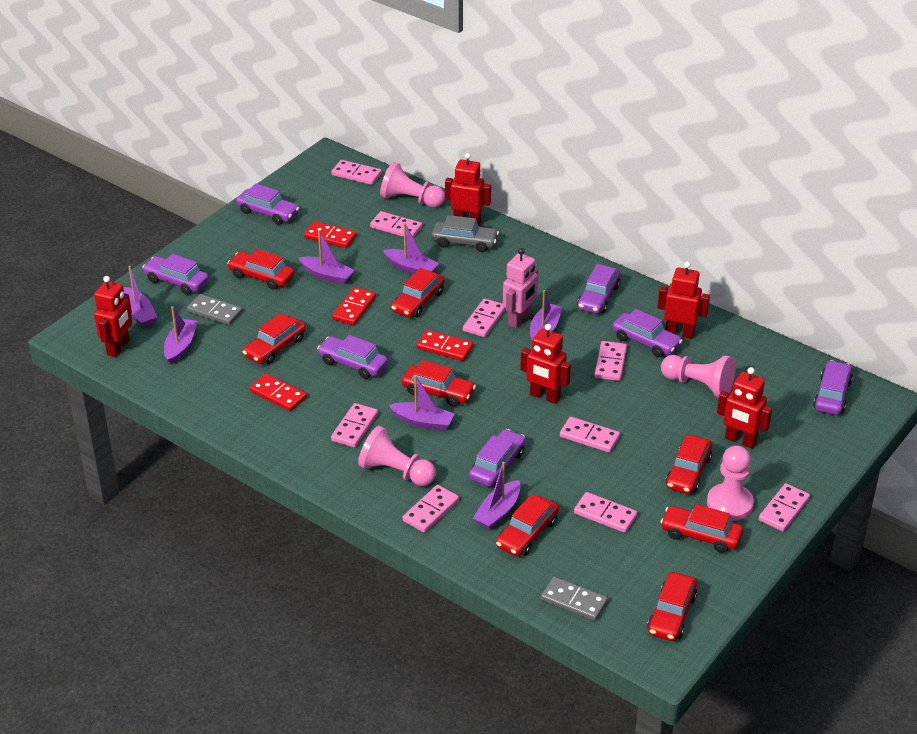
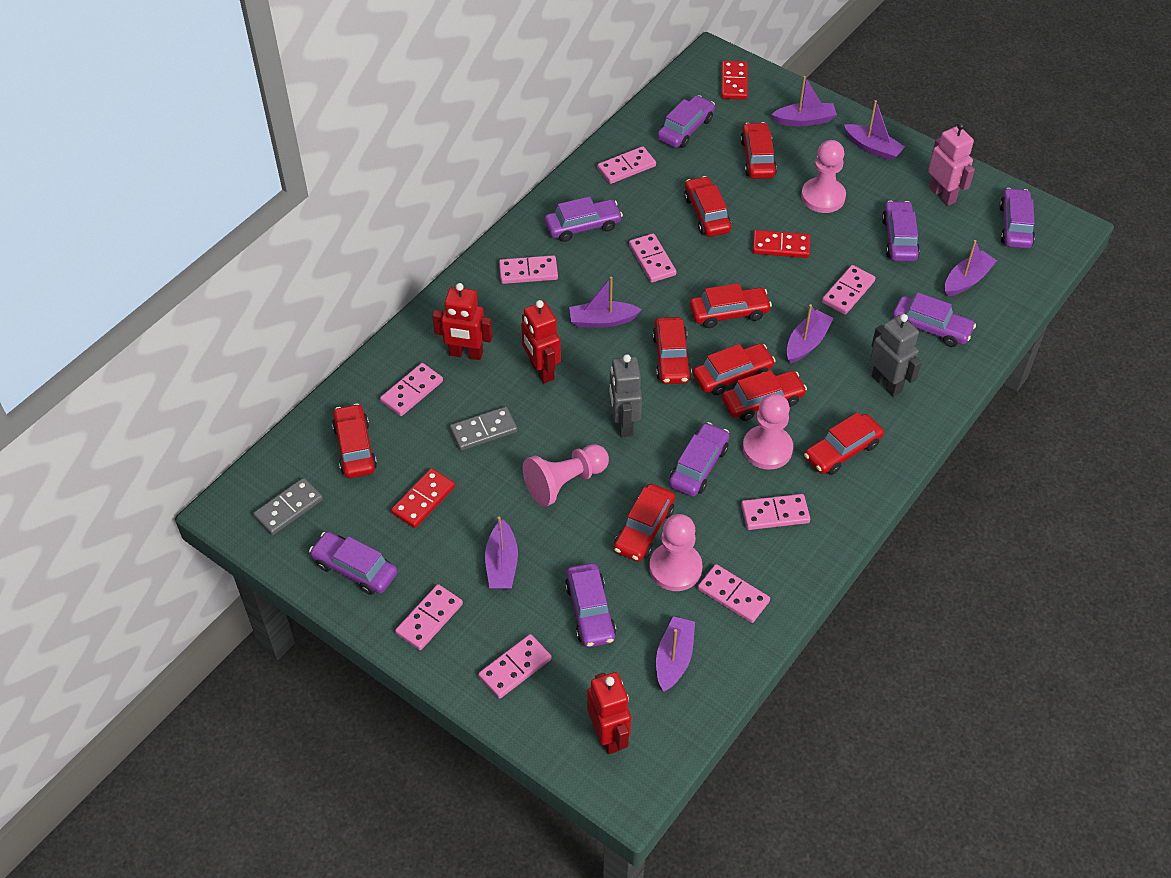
grey car: [432,215,499,252] = 1 -> none = 0
grey robot: none = 0 -> [609,354,642,437] [870,314,922,397] = 2
purple car: [142,254,209,295] [236,183,299,225] [317,335,388,379] [469,429,525,487] [577,264,620,314] [612,309,683,357] [813,360,853,415] = 7 -> [309,532,397,595] [545,196,623,242] [565,563,616,647] [657,95,715,148] [669,422,730,496] [882,201,920,262] [892,293,976,347] [999,188,1035,249] = 8
red car: [227,249,294,290] [243,313,306,364] [391,268,445,318] [402,360,476,407] [496,495,559,556] [647,572,697,641] [660,504,743,553] [665,434,712,494] = 8 -> [332,403,377,478] [614,484,675,562] [652,317,692,384] [684,176,731,237] [690,283,772,328] [693,343,776,395] [722,370,807,421] [740,122,777,179] [804,412,884,475] = 9
red domino: [250,374,307,411] [304,221,357,248] [332,287,376,325] [417,330,473,361] = 4 -> [391,468,455,528] [721,61,748,100] [753,230,810,258] = 3
red robot: [94,276,132,357] [445,153,491,226] [520,324,571,404] [657,262,710,339] [717,367,772,449] = 5 -> [432,283,493,360] [521,300,561,383] [587,672,631,754] = 3

